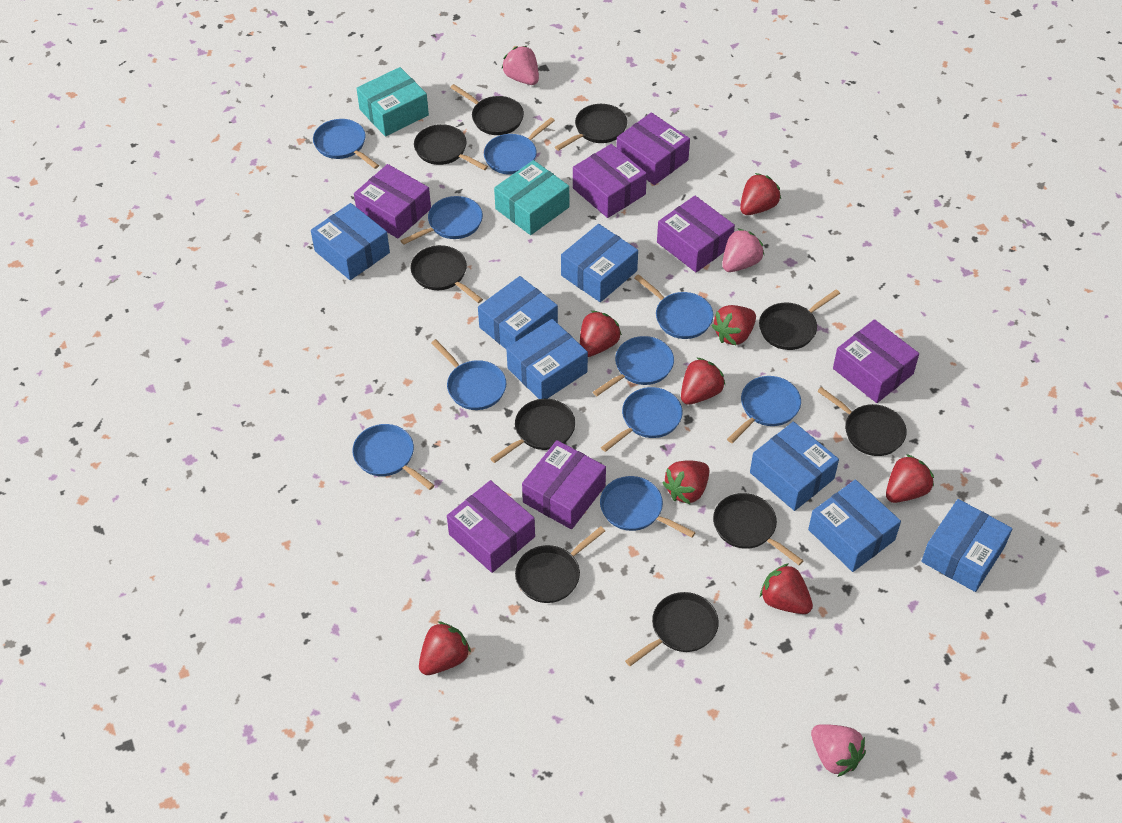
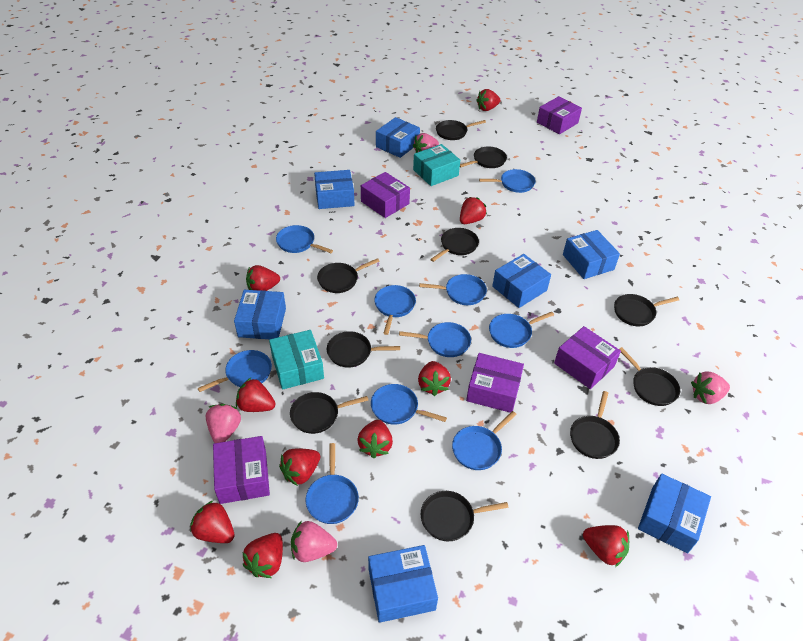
pink strawberry: [501,46,539,85] [722,229,765,272] [811,724,866,777] = 3 -> [206,404,241,443] [291,521,337,562] [413,133,439,153] [691,371,730,404] = 4
purple box: [354,164,431,238] [447,480,535,573] [522,440,606,529] [573,144,647,218] [616,112,690,185] [657,196,735,272] [833,319,919,403] = 7 -> [213,436,270,504] [361,172,410,218] [466,353,524,413] [537,96,582,134] [554,326,621,389] = 5
red strawberry: [419,621,471,675] [580,311,622,357] [663,461,710,505] [681,357,726,405] [712,305,756,345] [740,173,781,215] [760,563,813,614] [886,454,934,503] = 8 -> [190,501,235,543] [236,378,276,412] [242,533,283,578] [246,265,280,291] [279,449,320,486] [357,420,393,458] [418,361,451,396] [460,197,487,224] [476,89,500,111] [583,525,629,567] = 10

